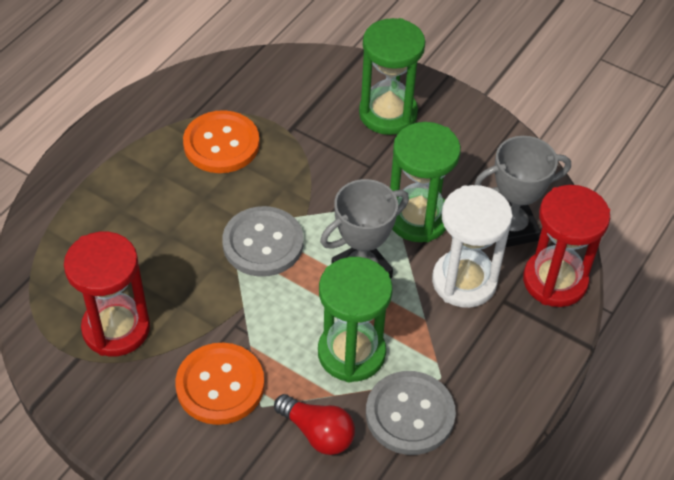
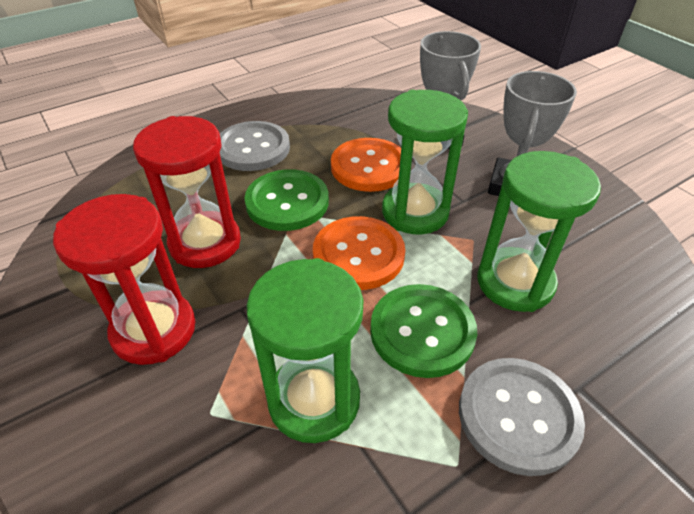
green button: none = 0 -> [245,169,329,231] [370,284,477,378] = 2
red light bulb: [274,394,355,455] = 1 -> none = 0
white hourglass: [432,185,512,308] = 1 -> none = 0

